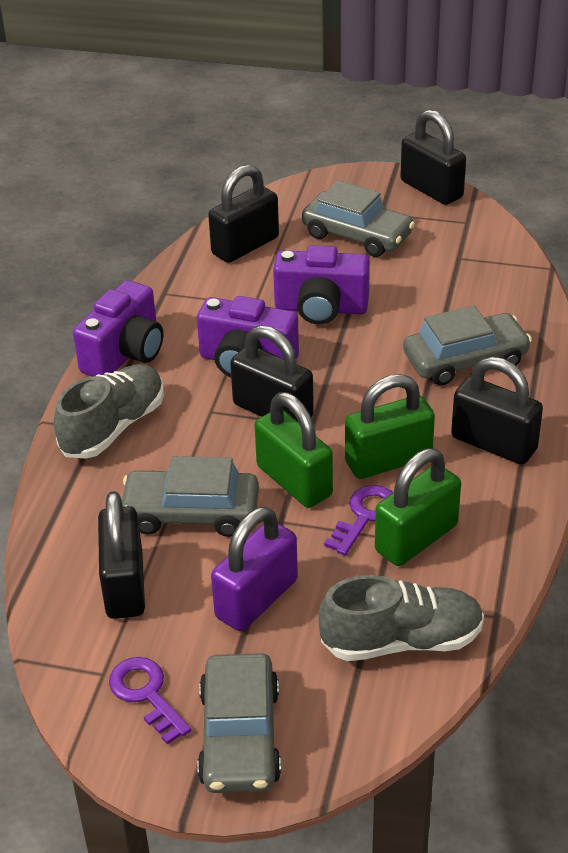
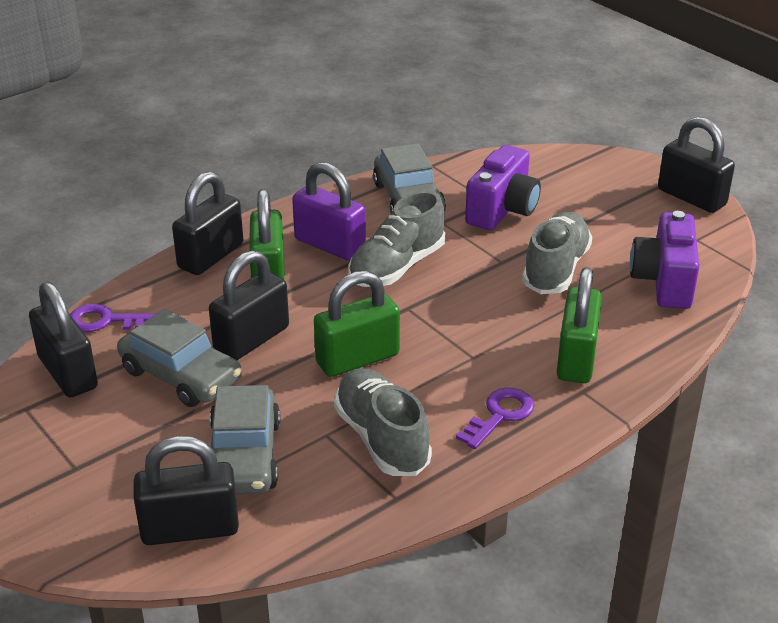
grey car: [122,456,259,537] [197,653,281,793] [302,180,415,257] [403,305,532,385] = 4 -> [117,309,242,407] [210,385,280,494] [373,143,446,214] = 3
grey shoe: [54,364,164,459] [319,575,484,661] = 2 -> [334,368,432,476] [349,191,445,287] [522,212,592,294] = 3
purple camera: [73,280,163,377] [197,296,299,377] [273,245,370,324] = 3 -> [465,145,541,230] [630,211,699,309] = 2

